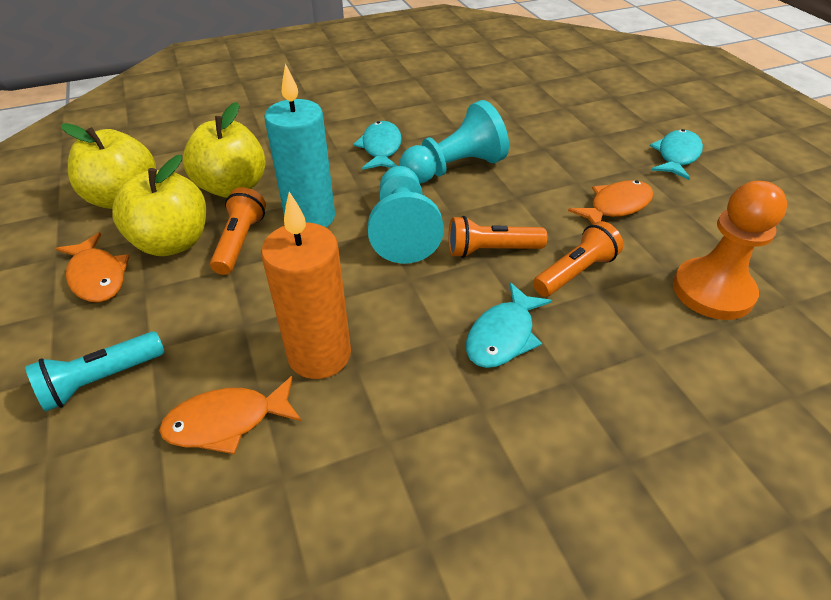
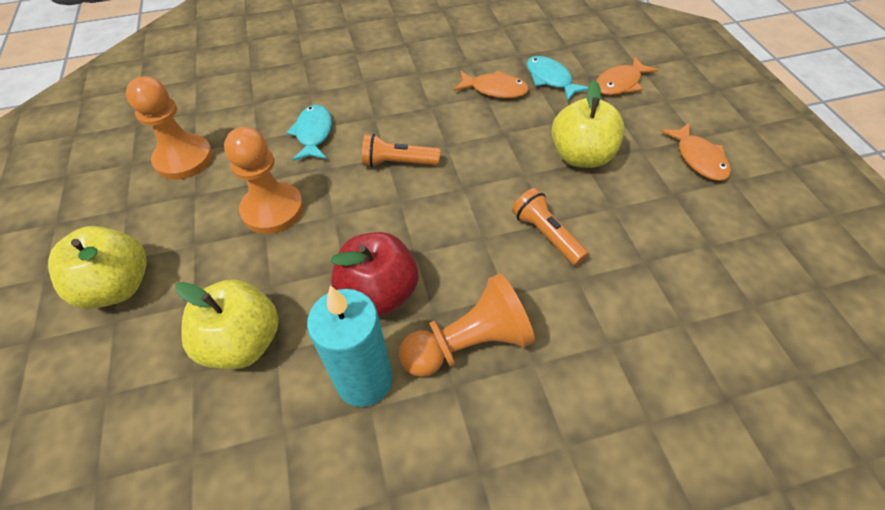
orange candle: [261,192,351,379] = 1 -> none = 0
orange flashlight: [210,187,266,275] [448,216,547,258] [533,221,623,297] = 3 -> [362,134,440,167] [512,188,589,266] = 2
orange pawn: [673,181,787,320] = 1 -> [126,76,213,180] [224,127,304,234] [399,273,535,377] = 3
red apple: none = 0 -> [330,232,419,316] = 1
turquoise fish: [353,121,402,170] [466,282,552,368] [650,129,703,180] = 3 -> [286,105,332,161] [527,56,588,101] = 2
turquoise flashlight: [25,331,164,412] = 1 -> none = 0
turquoise pawn: [368,166,444,264] [400,100,509,184] = 2 -> none = 0

